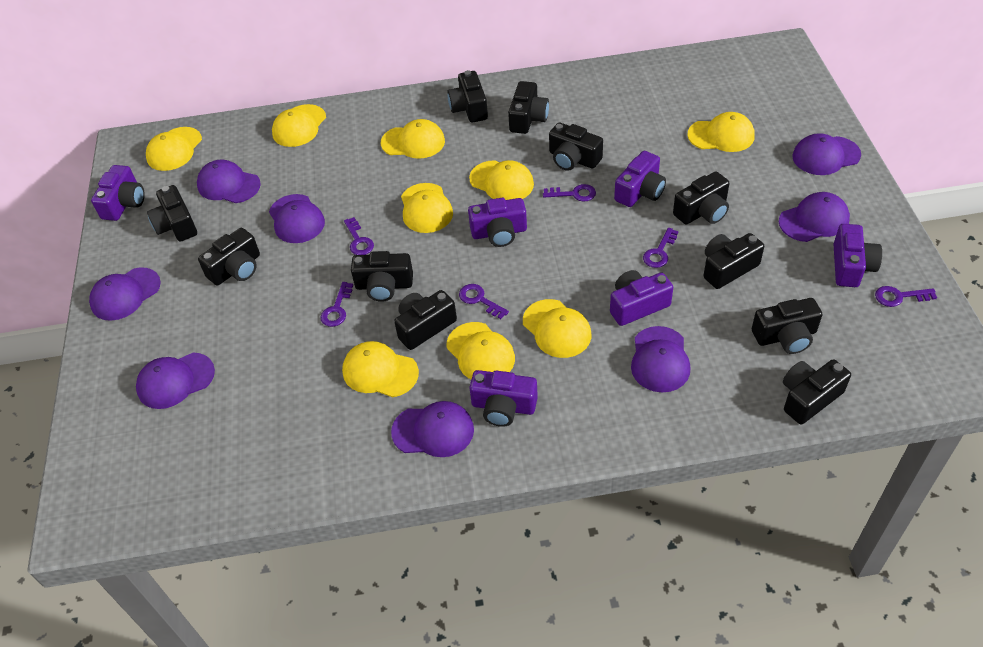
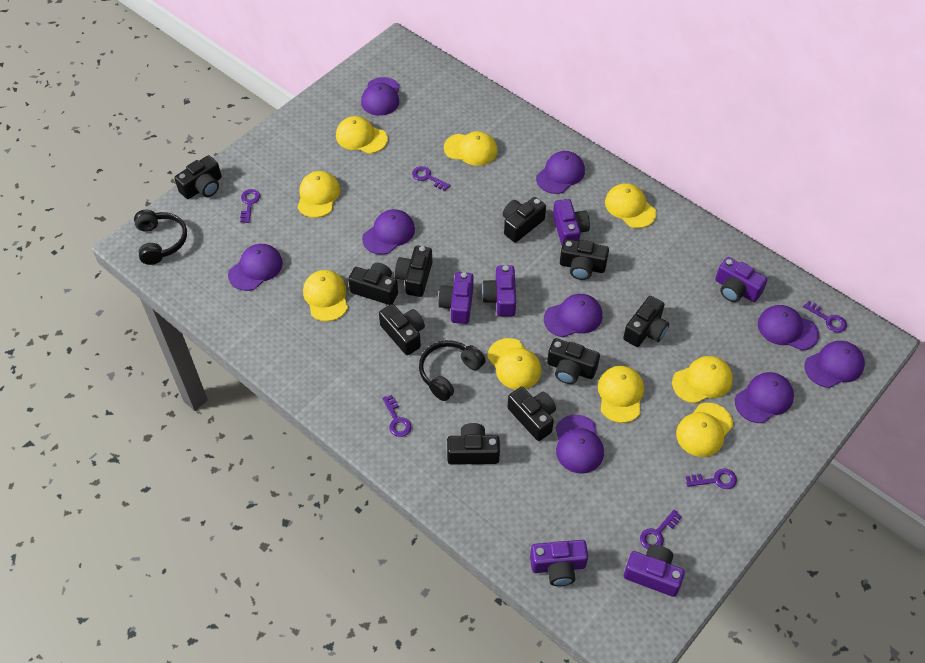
black camera: [147,185,197,242] [198,228,260,286] [351,251,413,302] [394,290,457,350] [447,70,488,122] [508,81,549,134] [549,123,603,171] [673,171,730,224] [704,233,764,289] [752,298,822,354] [783,359,851,425] = 11 -> [174,155,222,199] [348,263,398,305] [379,304,425,355] [395,246,432,297] [447,423,500,465] [503,197,546,243] [508,387,556,441] [547,338,600,384] [560,239,609,280] [623,296,669,347] = 10
black headphones: none = 0 -> [134,210,187,265] [419,340,486,401] = 2
purple cap: [89,267,161,321] [136,353,215,409] [197,160,261,203] [269,194,325,243] [391,401,474,457] [631,326,690,392] [779,192,850,242] [792,133,861,175] = 8 -> [228,244,283,291] [361,77,400,116] [362,209,415,255] [536,151,585,194] [544,294,602,337] [556,415,604,473] [735,372,794,423] [758,305,819,350] [804,341,865,388] = 9

